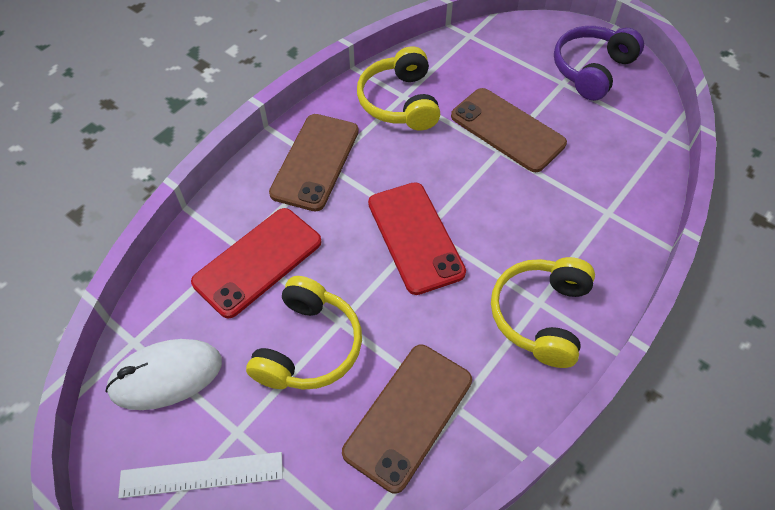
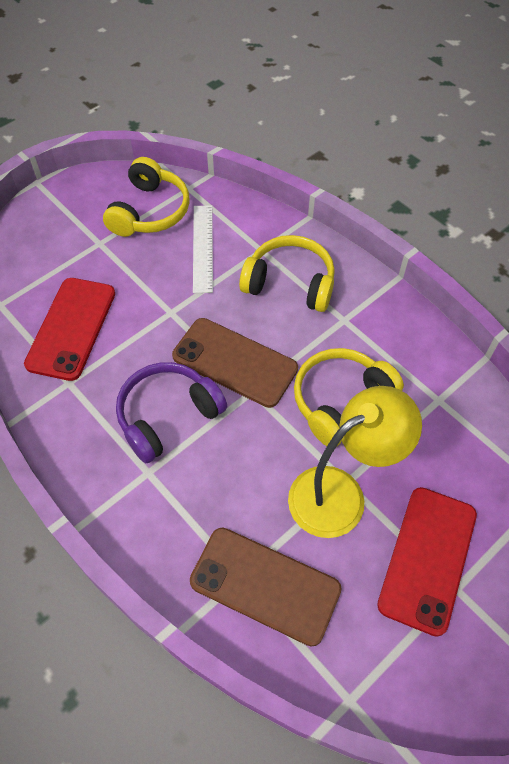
brown phone: [269,114,359,211] [342,345,472,493] [451,88,567,172] = 3 -> [172,318,298,408] [190,527,342,647] = 2
white mouse: [106,339,222,410] = 1 -> none = 0
yellow lamp: none = 0 -> [288,386,422,538] = 1

